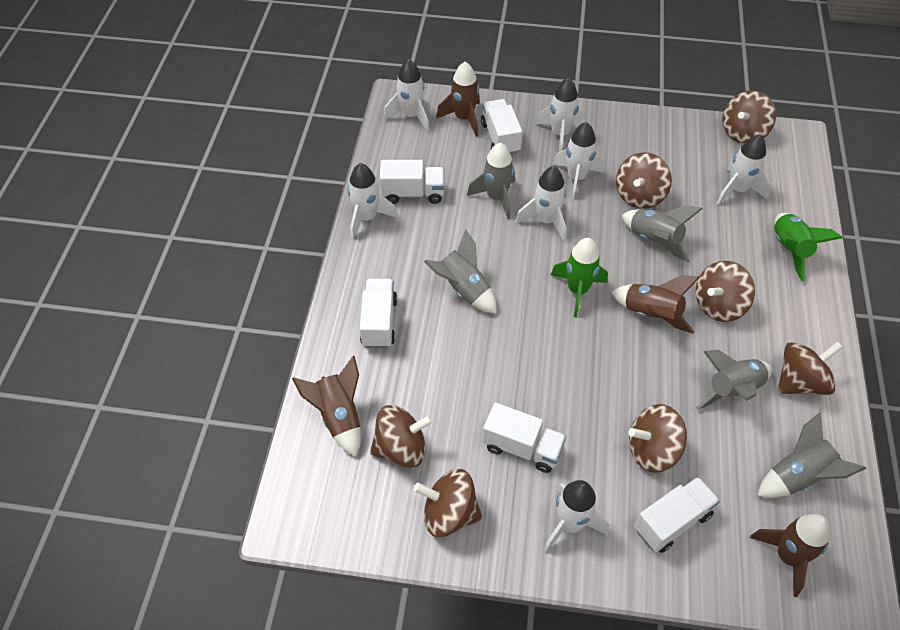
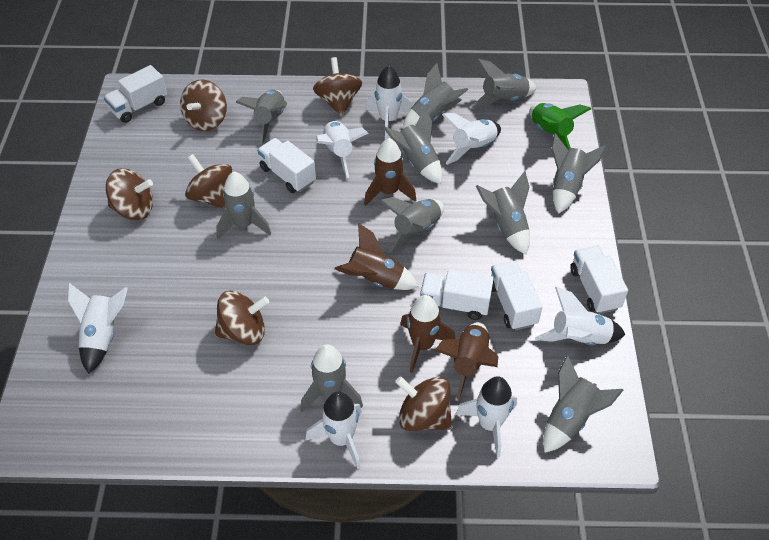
brown spinning top: [370,405,434,468] [414,469,482,537] [616,153,672,209] [628,404,687,473] [696,261,755,322] [723,90,776,144] [777,341,843,395] = 7 -> [106,168,153,220] [180,79,227,131] [185,154,232,209] [215,291,269,345] [313,57,362,116] [395,376,452,431] = 6
green rocket: [551,238,608,317] [774,213,842,281] = 2 -> [529,103,591,149] = 1
grey rocket: [424,229,497,314] [467,142,515,220] [622,205,703,263] [696,350,772,410] [757,412,866,498] = 5 -> [216,171,271,239] [235,90,287,145] [300,344,363,412] [380,197,444,253] [384,107,442,184] [403,63,468,129] [471,59,537,108] [476,171,530,255] [543,355,624,453] [551,133,606,214] = 10

